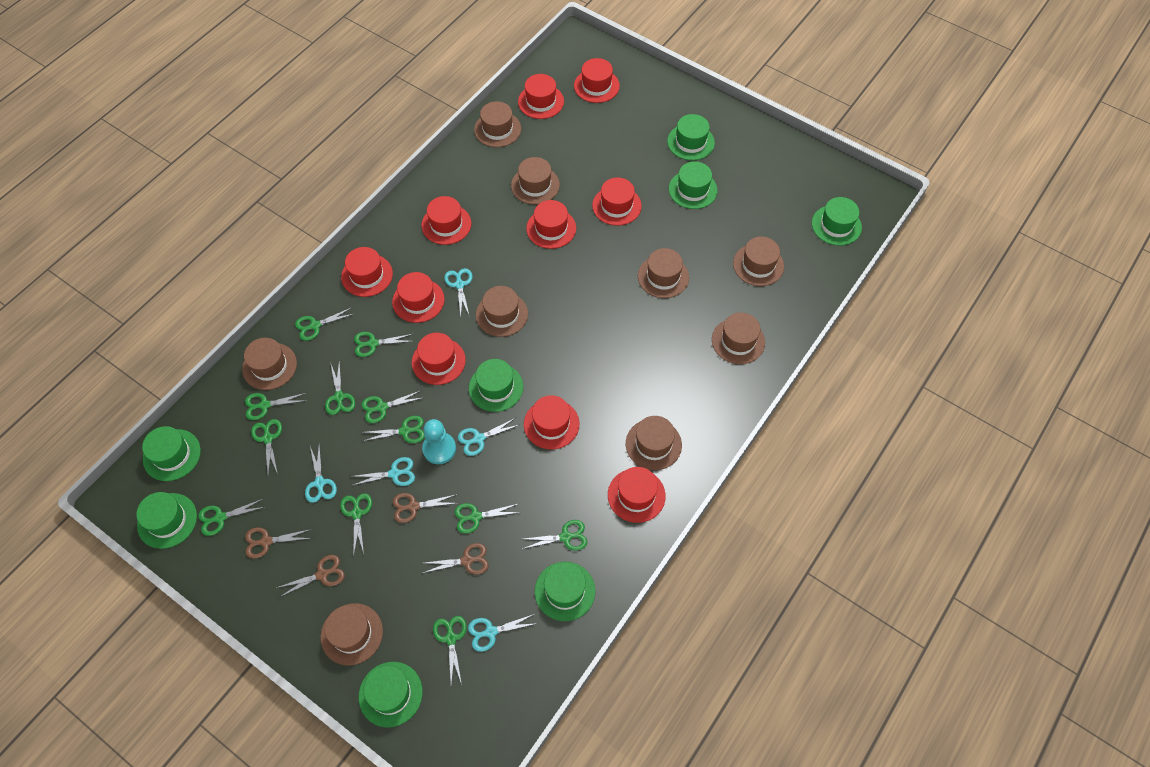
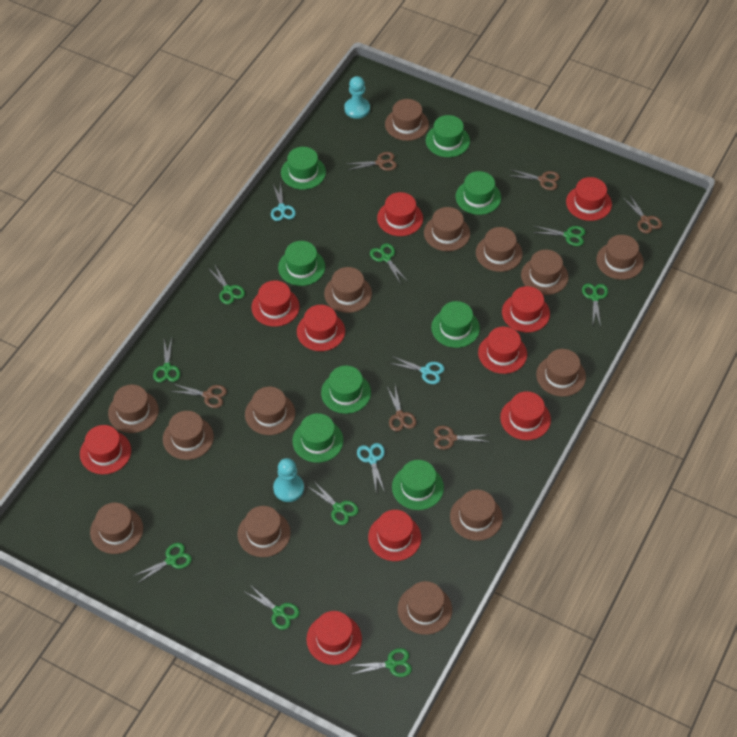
brown hat: [242,338,297,390] [320,603,383,665] [474,101,521,147] [476,286,528,337] [511,157,560,205] [626,416,682,470] [638,248,689,298] [712,312,765,364] [733,236,784,286] = 9 -> [90,503,143,554] [108,385,159,433] [163,411,214,460] [237,506,291,557] [245,387,295,435] [324,267,372,313] [385,99,429,141] [398,581,452,635] [424,207,470,251] [450,490,503,541] [476,227,523,272] [521,250,568,295] [536,349,586,397] [596,235,644,280] = 14
brown scissors: [245,528,312,559] [276,555,345,597] [393,493,457,523] [423,543,489,575] = 4 -> [171,384,227,408] [347,152,397,171] [387,386,416,432] [434,426,490,450] [508,169,560,190] [623,194,662,234] = 6
green scissors: [198,499,265,536] [245,393,307,420] [251,419,282,474] [295,307,354,341] [325,360,355,415] [340,493,372,554] [354,332,413,357] [361,390,422,423] [362,416,425,443] [433,616,467,685] [455,503,521,534] [522,520,587,551] = 12 -> [133,543,192,583] [153,338,180,382] [207,265,245,304] [245,585,300,630] [307,481,359,525] [348,648,412,677] [370,243,406,284] [533,226,585,246] [582,283,608,327] = 9
turquoise pawn: [422,419,456,464] = 1 -> [273,458,304,502] [344,76,370,119] = 2
turquoise scissors: [305,444,337,503] [350,457,415,486] [444,268,473,317] [458,418,519,456] [468,614,538,652] = 5 -> [271,182,296,221] [357,443,385,492] [389,356,445,384] = 3

